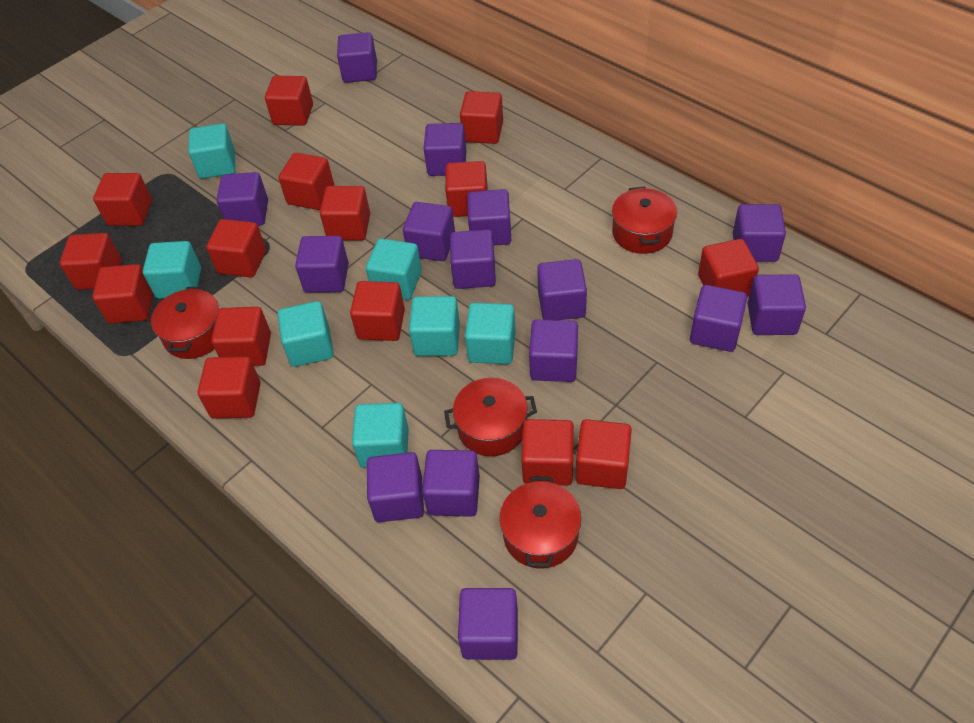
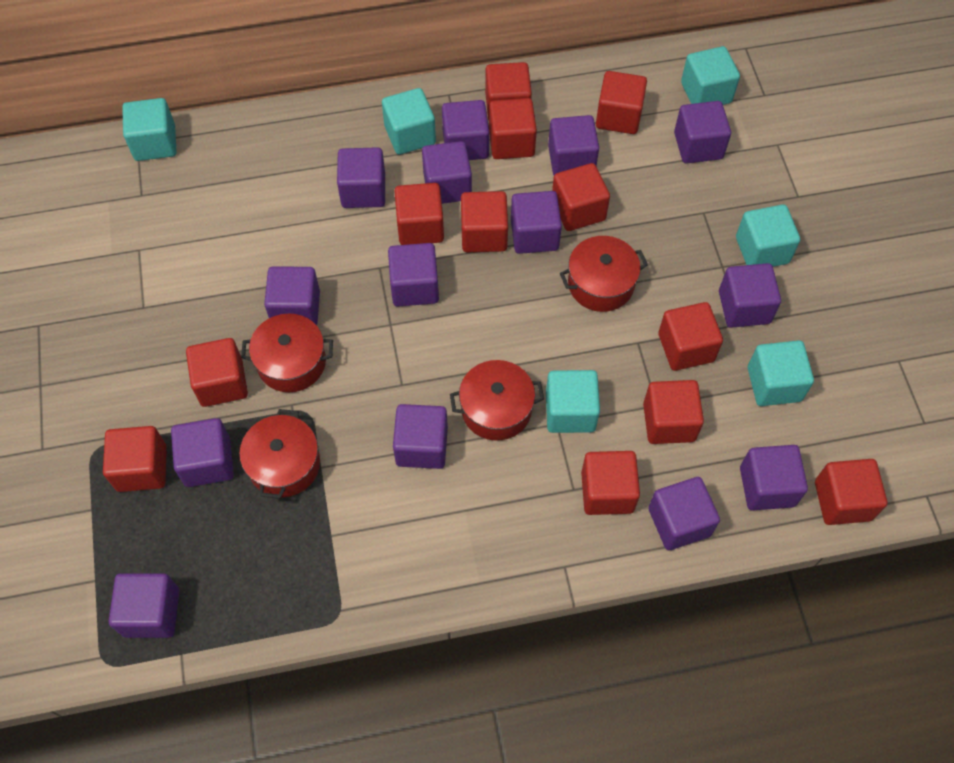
purple cube: [217,172,268,226] [295,236,349,293] [337,32,377,83] [367,452,424,522] [403,202,455,261] [422,450,480,517] [424,123,466,176] [450,230,496,289] [458,588,518,660] [467,189,511,245] [529,319,578,382] [537,259,587,320] [690,285,747,352] [733,204,786,262] [748,274,806,335] = 15 -> [109,573,179,638] [171,418,234,487] [264,267,320,325] [337,147,385,208] [388,243,439,307] [393,404,448,469] [422,141,472,204] [442,100,489,160] [511,191,562,254] [548,115,599,175] [648,477,720,550] [674,101,731,164] [719,263,781,328] [740,445,808,510] = 14
red cube: [59,233,122,290] [92,264,153,323] [93,173,152,226] [198,357,261,418] [206,219,266,278] [211,307,271,366] [265,76,313,126] [279,153,334,210] [320,186,370,240] [350,281,405,341] [445,161,488,217] [460,91,503,144] [521,419,574,486] [576,419,632,489] [698,239,759,297] = 15 -> [103,426,167,492] [186,338,248,407] [395,183,444,245] [461,191,508,252] [485,62,532,120] [489,98,537,159] [552,163,610,231] [581,451,640,515] [596,71,647,134] [643,380,704,444] [658,302,723,371] [815,459,887,525] = 12
turquoise cube: [143,241,201,299] [188,124,235,179] [278,301,334,367] [352,403,409,468] [366,238,422,300] [409,296,460,356] [465,303,516,364] = 7 -> [122,98,177,161] [382,88,436,155] [546,370,600,433] [681,46,740,105] [736,204,800,267] [748,340,814,406] = 6

